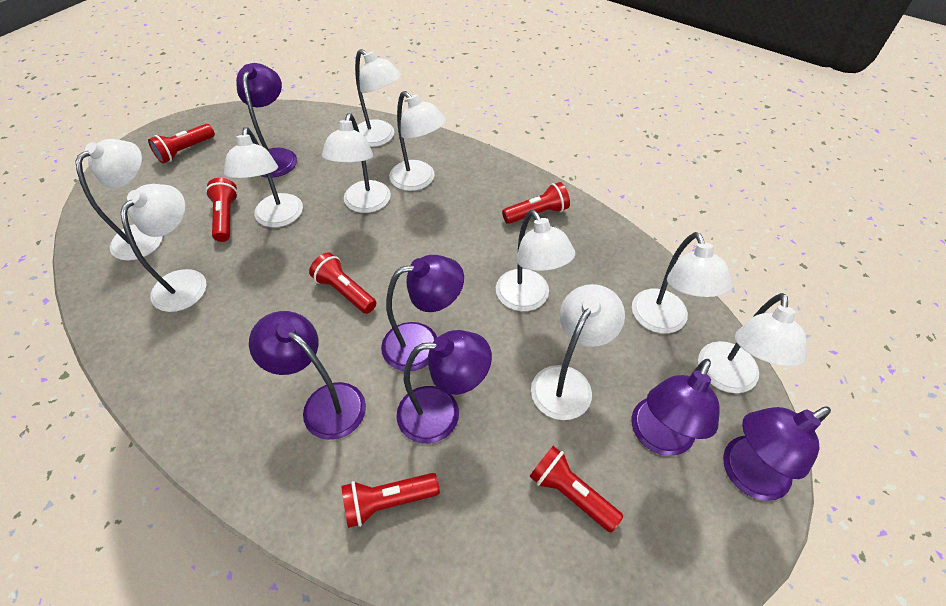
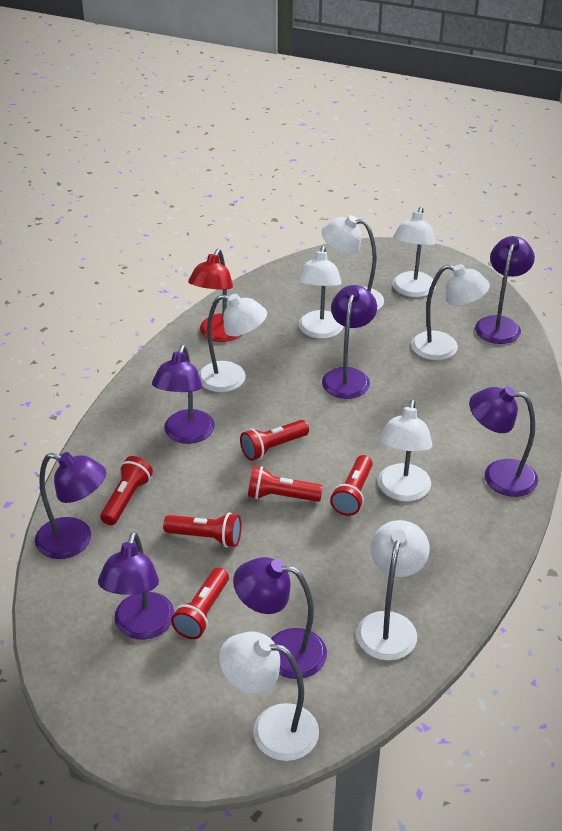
purple lamp: [236,63,297,178] [249,311,366,440] [381,255,464,371] [397,330,492,444] [632,359,719,456] [723,407,831,501] = 6 -> [35,452,106,559] [98,531,174,639] [152,345,215,444] [233,557,327,679] [322,285,377,399] [469,387,538,497] [475,236,535,344] = 7
red lamp: none = 0 -> [188,249,241,342] = 1
white lamp: [75,139,163,261] [121,184,207,312] [224,127,303,228] [322,113,391,213] [355,49,401,147] [389,91,446,191] [496,210,575,311] [531,284,625,420] [632,232,732,334] [698,293,807,393] = 10 -> [199,294,267,392] [219,632,319,761] [297,246,344,339] [322,215,384,310] [356,520,430,661] [378,400,432,501] [393,207,436,297] [411,264,490,360] = 8

